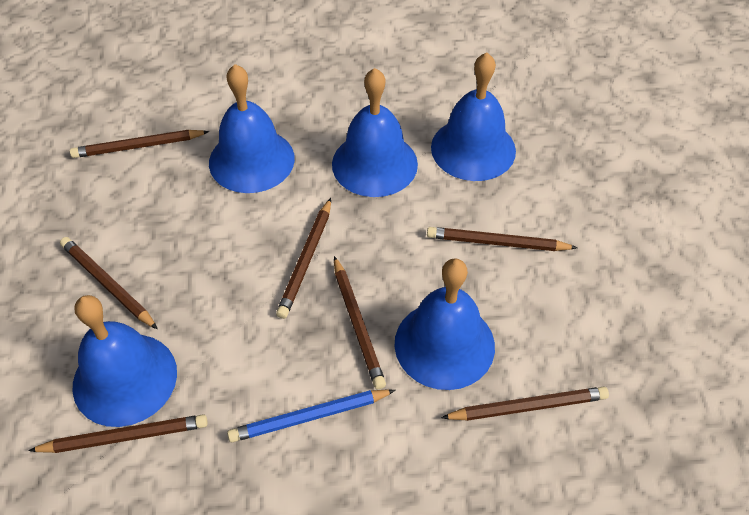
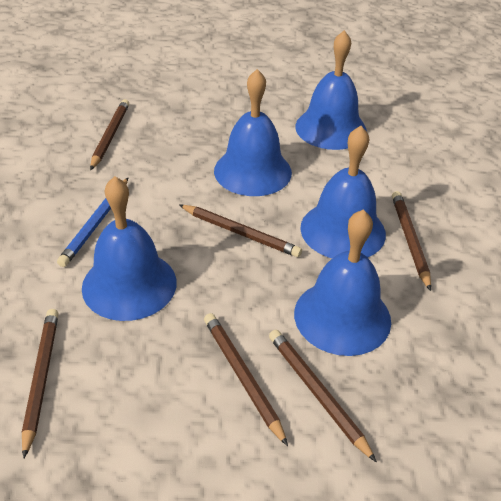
brown pencil: [28,414,208,453] [60,237,158,329] [70,130,210,158] [276,198,331,319] [334,256,386,389] [427,227,578,251] [441,387,609,421] = 7 -> [22,309,59,459] [90,99,129,170] [179,205,302,257] [204,313,288,446] [269,330,377,462] [392,191,431,291] = 6

